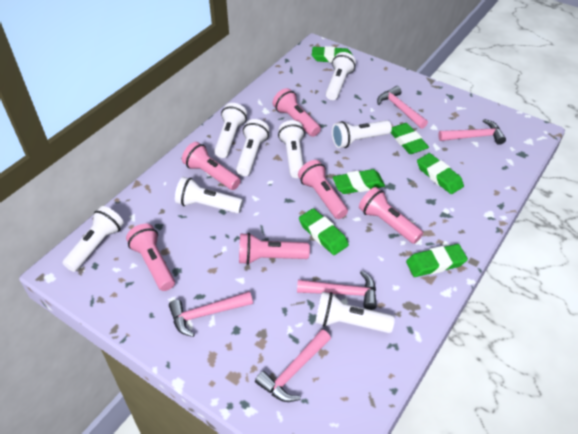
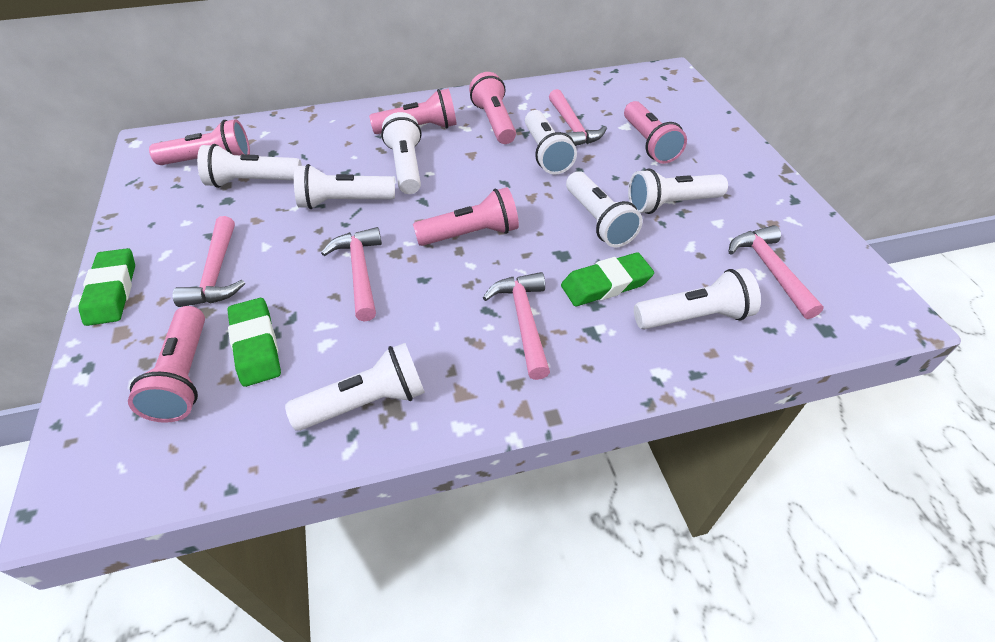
green eraser: [299,208,349,255] [312,46,353,63] [333,169,385,194] [391,123,429,154] [406,244,468,277] [417,153,464,194] = 6 -> [78,248,135,326] [227,298,281,387] [561,252,654,306] = 3

